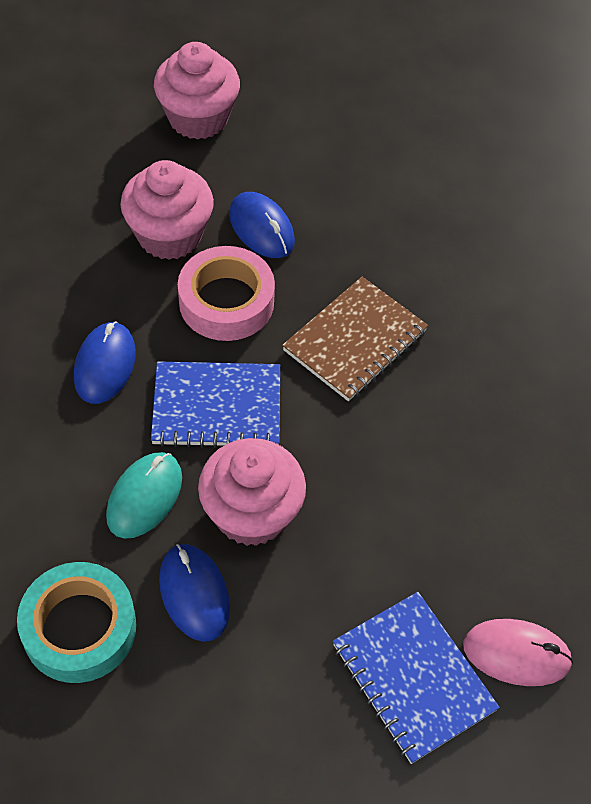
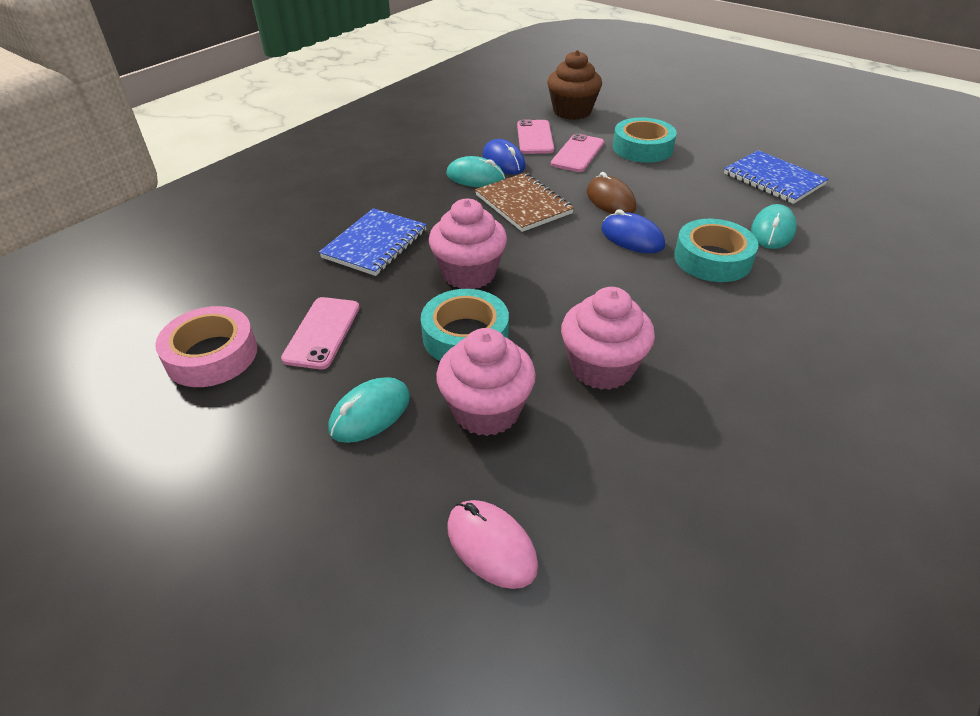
blue mouse: [74,321,136,404] [159,544,230,642] [229,192,295,258] = 3 -> [482,139,526,174] [601,209,665,253] = 2
brown cupcake: none = 0 -> [547,50,602,120] = 1
brown mouse: none = 0 -> [587,172,636,214] = 1
pink phone: none = 0 -> [281,297,360,369] [517,119,554,154] [551,133,604,172] = 3
turquoise mouse: [106,452,182,539] = 1 -> [328,377,410,443] [446,156,505,187] [751,204,797,249] = 3
turquoise tape: [17,562,136,683] = 1 -> [421,289,509,361] [613,117,677,163] [674,219,758,282] = 3

